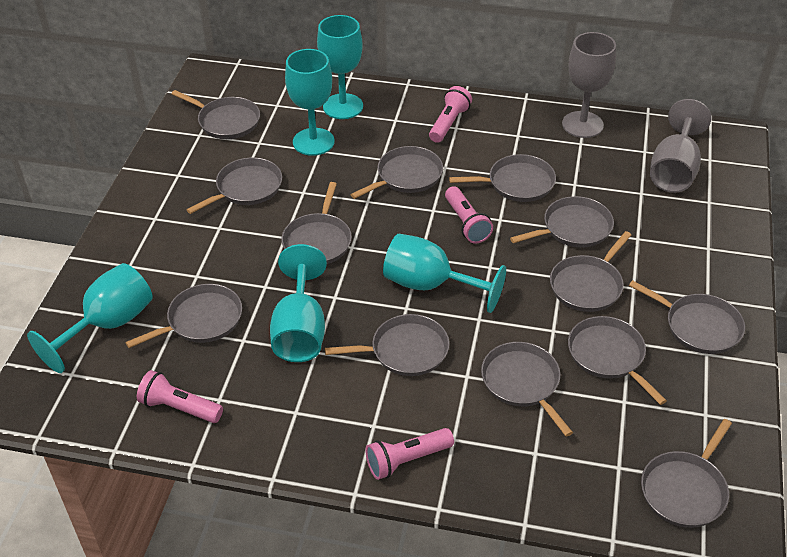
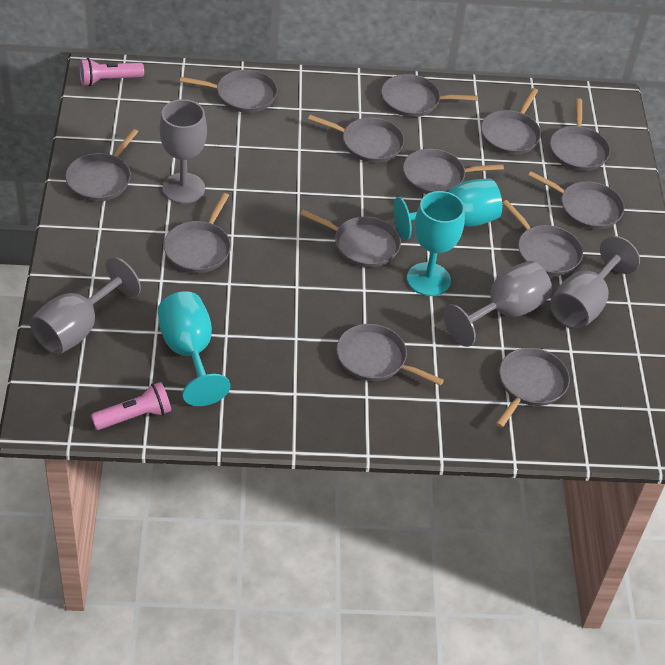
grey goblet: [562,32,616,138] [650,99,711,193] = 2 -> [30,257,141,355] [160,99,207,204] [443,261,552,347] [550,236,640,329] = 4
pink flashlight: [137,370,223,423] [366,428,454,480] [429,86,472,143] [445,186,493,243] = 4 -> [79,58,144,86] [91,382,171,430] = 2
turquoise goblet: [27,263,153,373] [270,244,327,362] [285,49,335,156] [317,15,363,119] [383,234,506,313] = 5 -> [158,291,231,406] [393,178,502,240] [407,191,465,296] = 3

